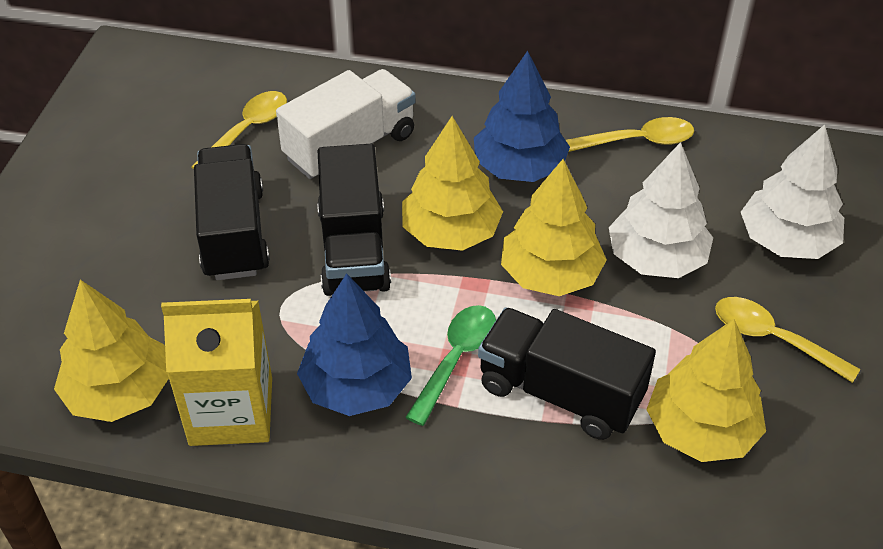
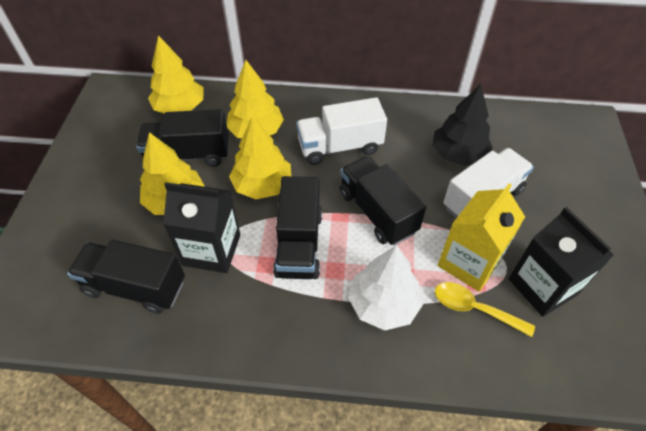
black carton: none = 0 -> [163,182,240,273] [509,207,614,317] = 2
black tree: none = 0 -> [432,84,493,166] = 1
black truck: [194,144,270,280] [317,144,391,296] [478,308,656,440] = 3 -> [67,240,185,314] [136,109,228,167] [273,176,322,279] [340,156,426,245] = 4
blue tree: [297,273,412,416] [474,51,570,182] = 2 -> none = 0
green spoon: [405,305,496,426] = 1 -> none = 0
white tree: [609,142,713,278] [741,124,844,259] = 2 -> [348,245,423,331] = 1
white truck: [276,69,416,179] = 1 -> [296,97,387,165] [443,148,534,218] = 2
yellow spoon: [191,91,287,169] [566,117,694,152] [715,297,860,383] = 3 -> [435,282,535,337] = 1

